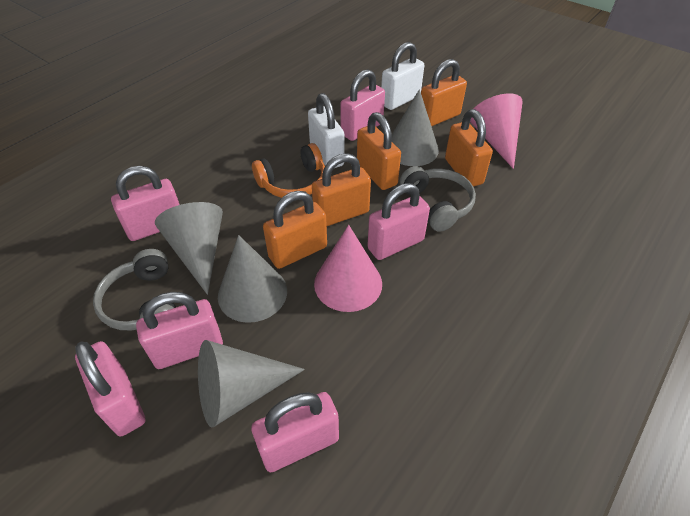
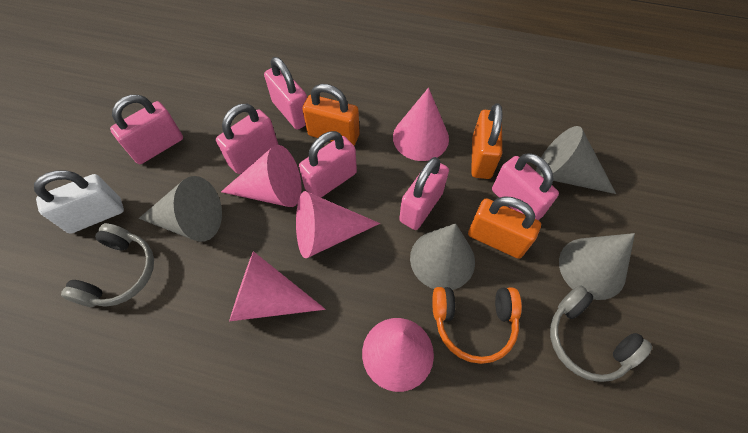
orange padlock: [263,191,327,269] [312,153,371,226] [357,112,401,190] [421,59,467,126] [445,109,493,187] = 5 -> [302,84,360,145] [468,196,541,259] [471,103,502,179] = 3
pink cone: [314,225,382,312] [470,93,523,169] = 2 -> [221,145,302,207] [229,251,326,321] [296,191,380,258] [362,318,434,392] [393,88,449,161] = 5
white padlock: [308,93,344,168] [381,42,424,110] = 2 -> [34,170,124,234] = 1

